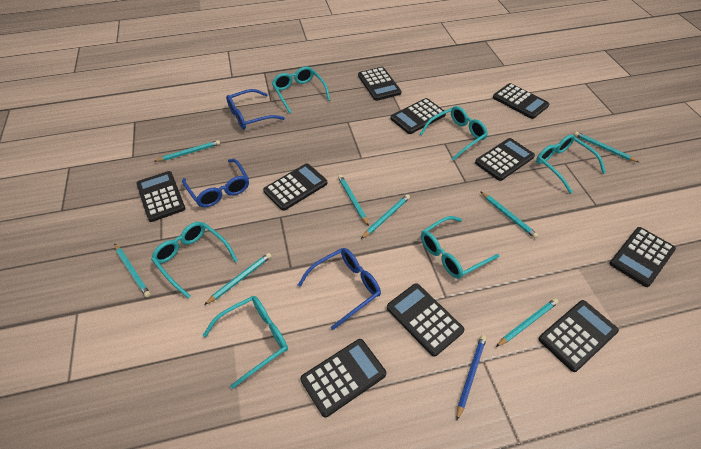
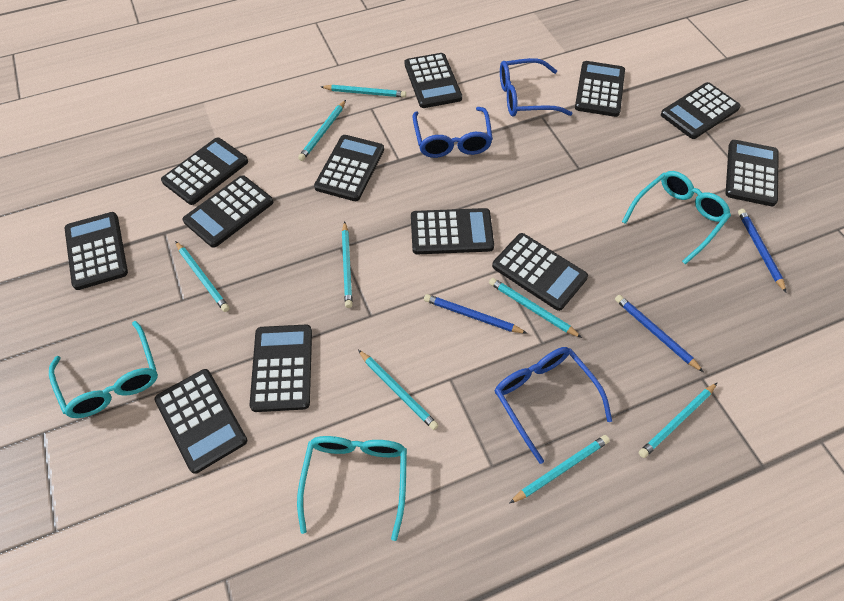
black calculator: [136,171,186,222] [263,163,328,211] [300,339,386,417] [358,67,401,101] [387,283,464,357] [390,98,446,134] [475,138,535,181] [493,83,549,119] [539,300,619,372] [610,227,676,287] = 10 -> [65,212,128,290] [154,369,247,474] [161,138,248,205] [183,175,273,248] [250,324,312,412] [314,135,384,201] [405,53,462,108] [411,208,494,254] [492,233,588,311] [575,61,625,117] [661,82,741,139] [726,140,779,206] = 12
blue pencil: [456,335,487,421] = 1 -> [424,294,527,333] [615,295,704,372] [738,209,786,292] = 3
turquoise glasses: [151,222,238,298] [202,296,288,389] [272,66,330,113] [420,106,488,161] [421,216,500,279] [536,135,606,194] = 6 -> [49,321,158,418] [297,436,407,541] [622,171,731,265] = 3

